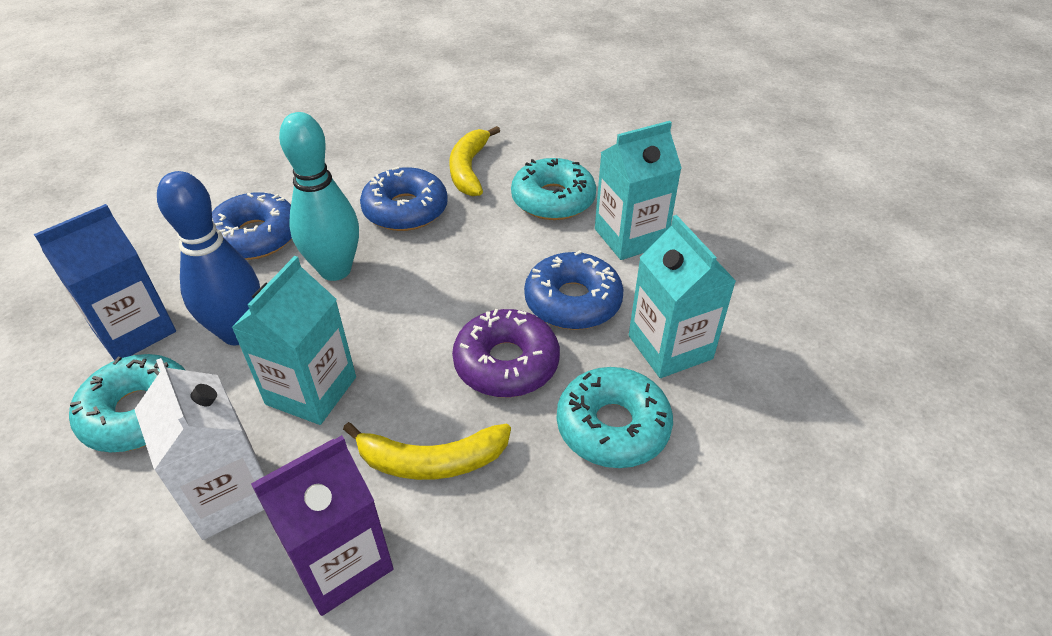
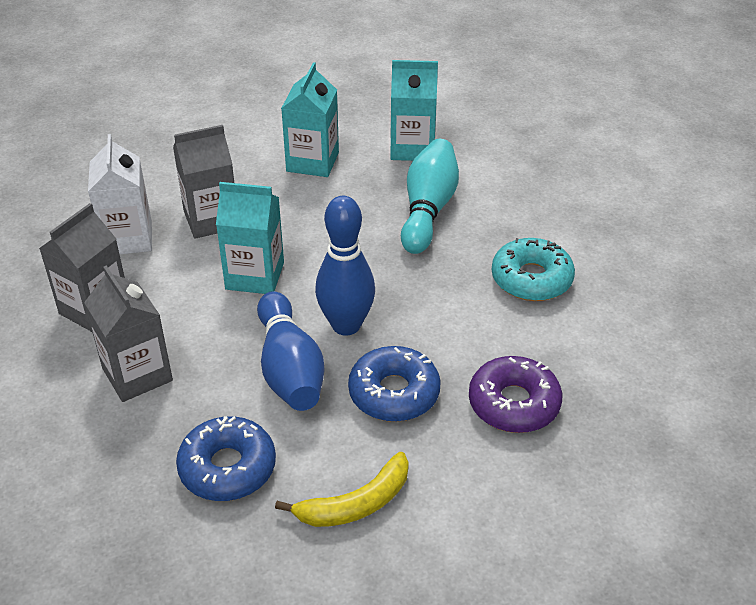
blue bowling pin: [157,171,260,345] = 1 -> [257,291,325,411] [315,196,375,336] = 2
blue carton: [34,204,176,361] = 1 -> none = 0
blue donut: [212,192,292,260] [360,167,448,231] [524,250,624,330] = 3 -> [176,416,276,501] [348,346,440,422] = 2
grey carton: none = 0 -> [39,203,125,332] [84,266,173,402] [173,125,234,239] = 3
purple carton: [251,435,394,616] = 1 -> none = 0
turquoise donut: [69,354,185,452] [511,158,596,220] [557,367,673,468] = 3 -> [492,238,575,301] = 1
yellow banana: [343,422,511,480] [449,126,500,196] = 2 -> [275,452,409,527] = 1

